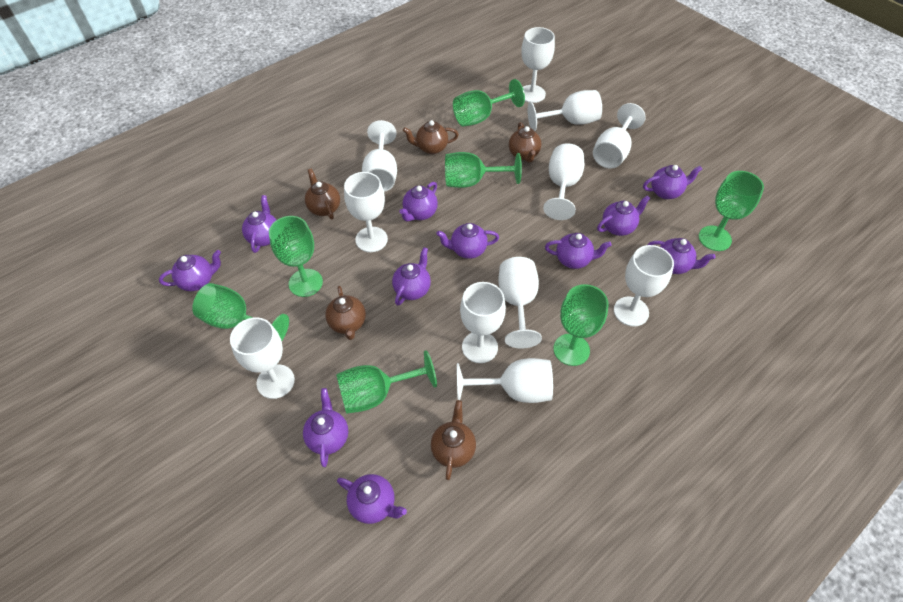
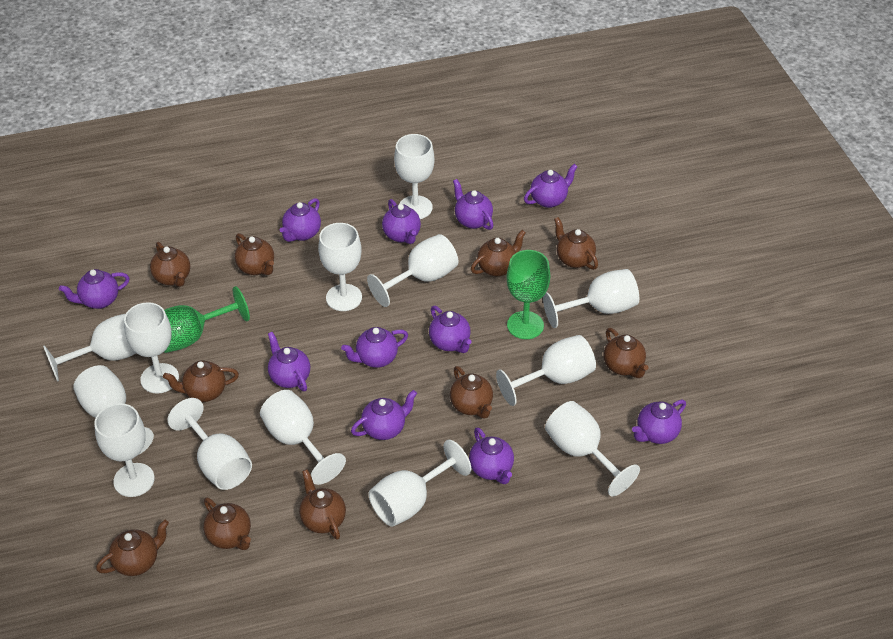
brown teapot: [305,168,340,220] [325,286,366,340] [403,120,459,154] [431,400,476,480] [509,122,541,162] = 5 -> [96,520,169,576] [150,242,190,287] [163,360,239,402] [203,498,251,550] [235,233,274,275] [299,469,346,540] [450,366,493,419] [471,230,526,277] [554,217,598,270] [604,328,648,378] = 10
green goblet: [192,283,289,341] [269,216,323,297] [336,350,437,414] [445,152,522,188] [453,79,525,127] [553,284,608,366] [699,171,764,251] = 7 -> [164,286,250,353] [507,250,550,339] = 2
white goblet: [230,317,295,399] [344,172,388,252] [362,120,397,192] [457,358,553,403] [460,282,506,363] [498,257,542,348] [521,27,555,103] [528,90,602,131] [543,143,584,220] [593,103,646,168] [614,245,674,326] = 11 -> [43,314,136,382] [73,365,154,455] [94,403,155,497] [124,302,179,394] [167,398,252,490] [260,390,346,485] [318,223,362,311] [367,234,458,307] [369,440,471,527] [394,134,434,219] [496,335,596,406] [543,269,639,328] [545,401,640,496] = 13

